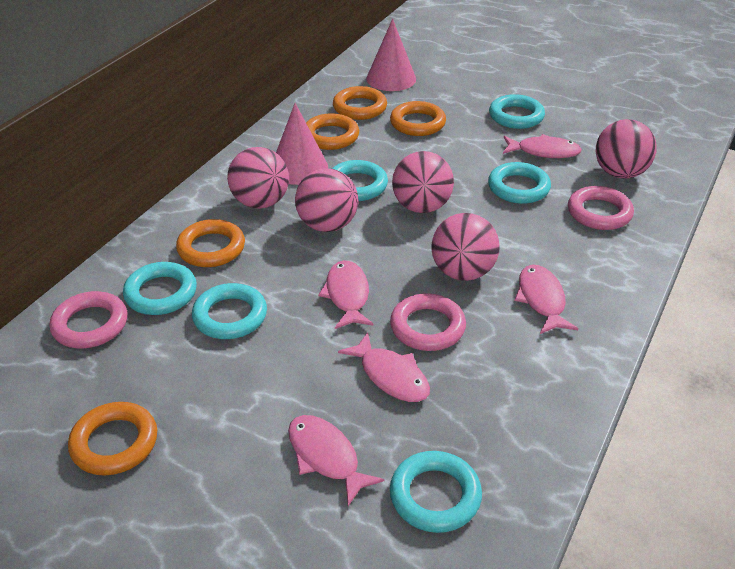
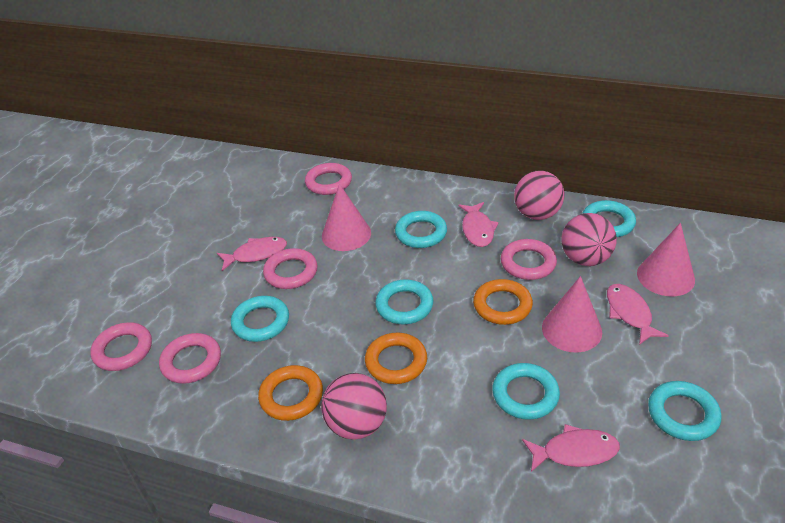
orange ring: [68,402,157,475] [176,219,245,267] [306,114,359,150] [333,86,387,120] [390,101,446,136] = 5 -> [258,365,323,421] [365,332,427,384] [473,279,533,325] = 3
pink ball: [227,147,289,209] [295,168,358,232] [392,151,454,213] [431,213,500,281] [596,119,657,179] = 5 -> [321,373,387,440] [514,171,564,220] [562,213,617,266] = 3
pink cone: [276,103,328,185] [366,19,416,91] = 2 -> [322,184,371,251] [542,276,602,353] [637,223,695,296] = 3
pink fish: [288,415,385,506] [318,260,374,329] [338,332,430,402] [503,134,582,158] [515,265,578,334] = 5 -> [217,237,287,271] [458,202,499,247] [522,424,620,472] [607,284,669,345] = 4
pink ring: [49,291,127,348] [390,293,466,351] [568,186,634,230] = 3 -> [90,322,152,371] [159,333,221,384] [263,248,318,289] [305,163,352,195] [501,239,557,280] = 5

